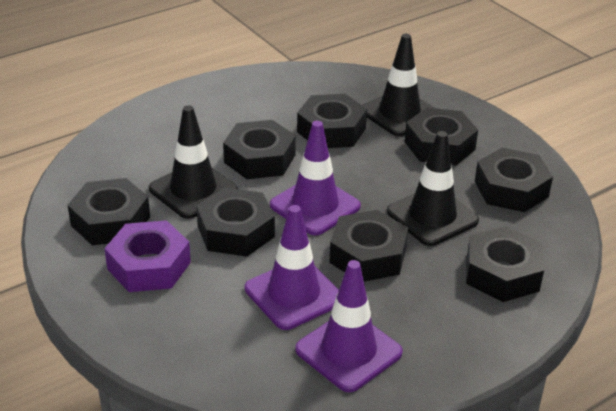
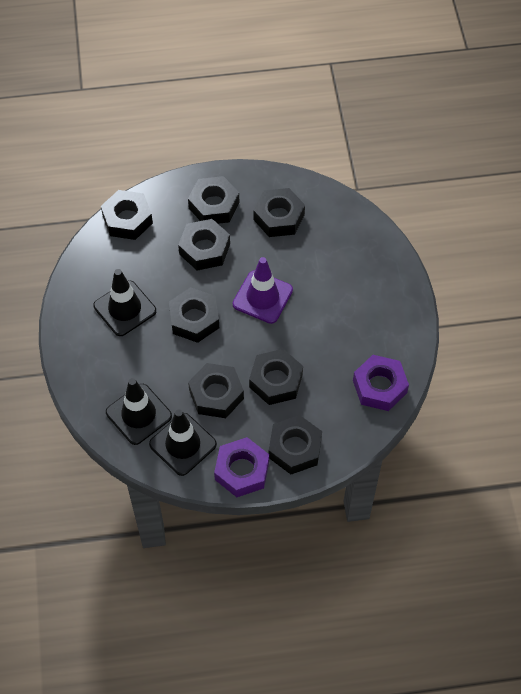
purple nut: [104,220,191,292] = 1 -> [214,437,269,497] [353,355,409,411] = 2
purple traffic cone: [245,205,339,330] [270,121,361,235] [295,260,403,392] = 3 -> [233,257,293,324] = 1

